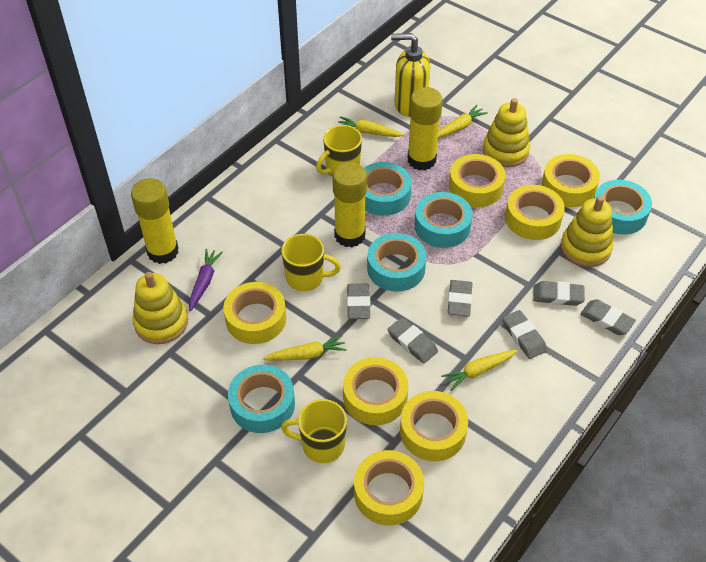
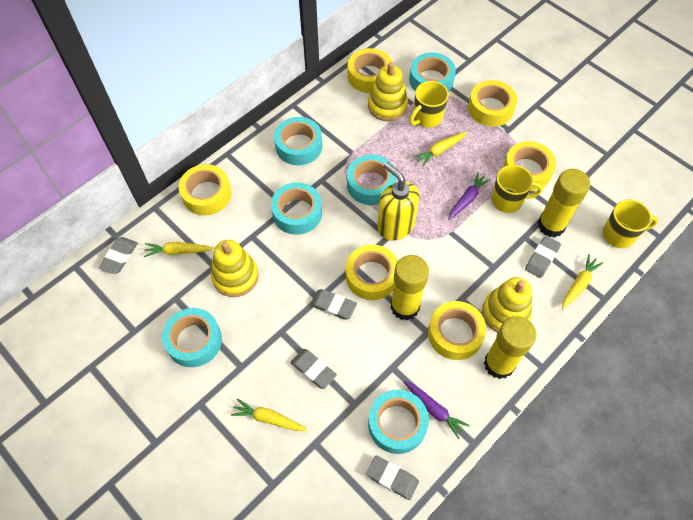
grey eraser: [347,284,371,319] [388,317,438,364] [448,280,472,316] [503,310,547,359] [533,281,585,306] [580,299,636,335] = 6 -> [99,237,138,274] [290,349,337,389] [310,289,357,320] [366,455,419,500] [525,236,561,278] = 5
purple carrot: [189,249,223,311] = 1 -> [404,381,470,439] [448,172,491,220] = 2
turquoise tape: [228,365,295,433] [364,162,412,216] [367,233,427,292] [415,192,473,248] [594,180,652,234] = 5 -> [162,308,222,367] [271,182,322,235] [274,117,322,165] [347,155,396,205] [368,390,429,454] [409,53,456,92] = 6
yellow tape: [223,282,286,344] [343,357,408,425] [354,450,424,525] [400,391,468,461] [449,154,506,207] [505,185,565,240] [541,154,600,207] = 7 -> [179,164,232,215] [346,245,398,300] [348,48,392,93] [428,301,486,360] [468,80,517,127] [503,141,556,191] = 6

